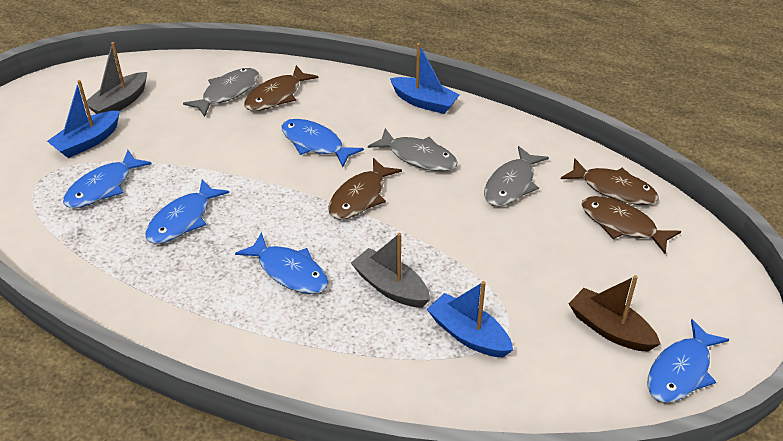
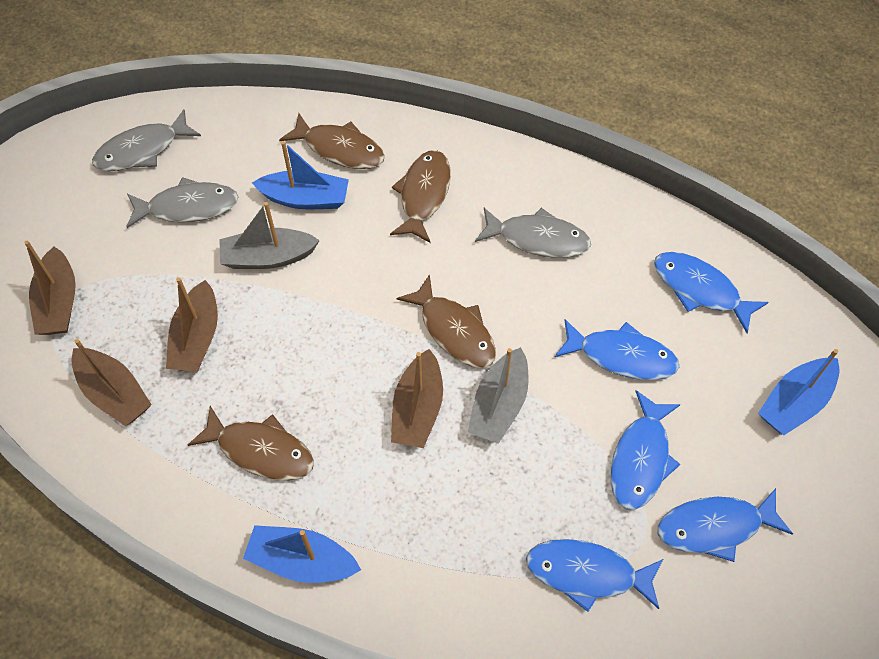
brown boat: [569,275,661,352] = 1 -> [24,241,76,335] [71,339,152,426] [166,277,218,372] [391,349,443,448] = 4

